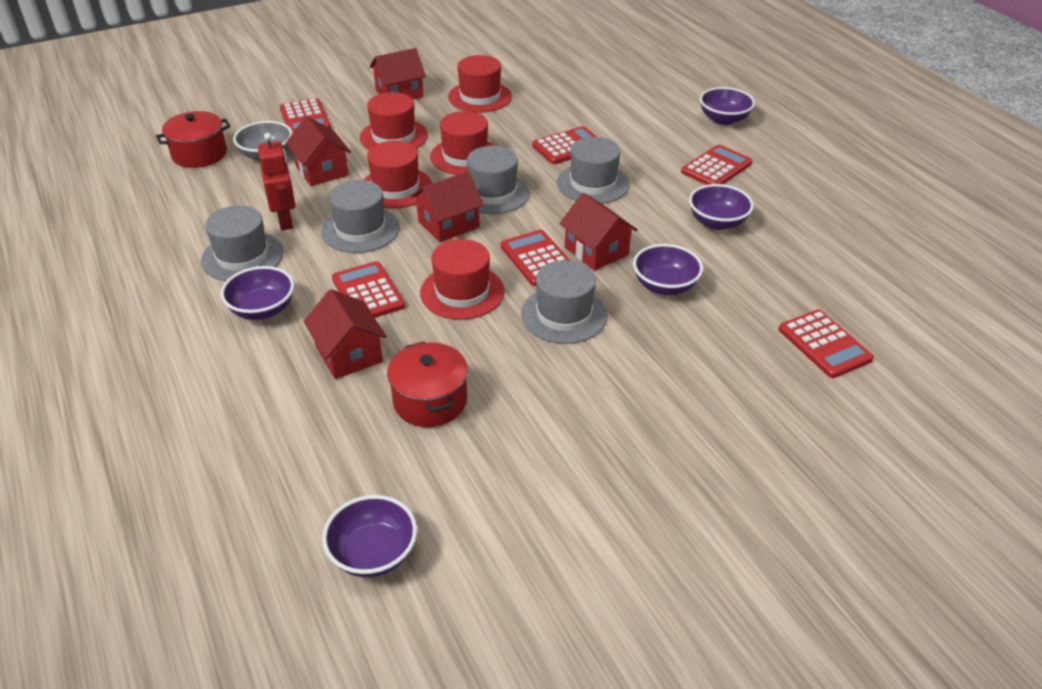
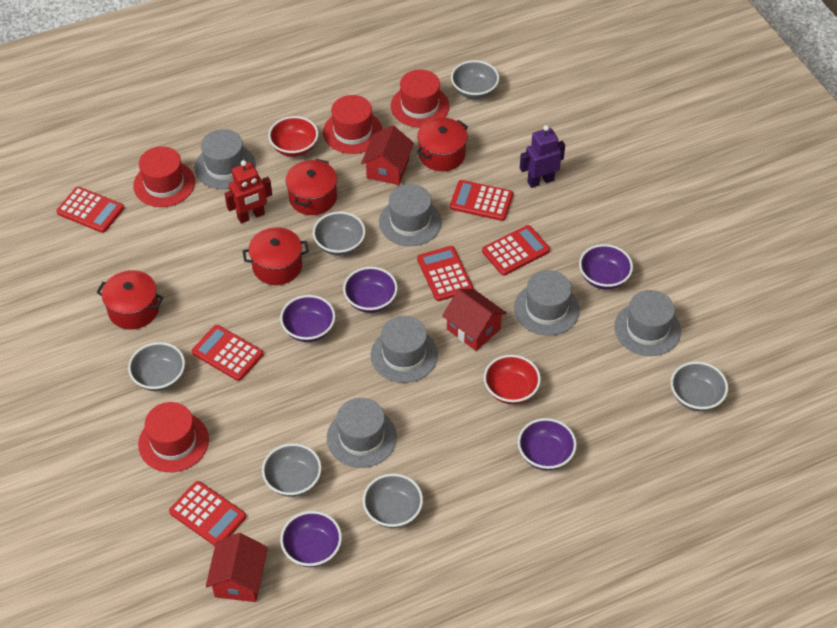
grey bowl: [233,121,293,161] = 1 -> [128,342,185,391] [262,443,322,497] [313,212,366,256] [363,473,423,528] [451,60,499,99] [671,361,728,411] = 6
grey hat: [201,205,284,281] [321,180,400,253] [467,146,530,214] [521,260,608,344] [557,137,630,204] = 5 -> [195,129,256,189] [327,398,397,468] [371,316,438,383] [379,184,442,246] [514,270,580,336] [614,290,681,356] = 6
purple robot: none = 0 -> [520,125,565,188] = 1
red bowl: none = 0 -> [268,116,319,157] [484,355,541,404] = 2
red hat: [360,92,428,150] [363,141,432,209] [420,239,504,320] [430,111,495,175] [448,55,512,112] = 5 -> [133,146,195,207] [138,402,209,472] [323,95,383,154] [391,69,450,127] = 4
red house: [286,116,351,186] [303,289,387,379] [369,48,426,100] [411,171,484,242] [559,193,638,271] = 5 -> [206,533,268,602] [361,125,414,185] [442,289,507,351] = 3
red pot: [156,111,231,168] [387,341,468,427] = 2 -> [96,270,163,329] [243,227,309,285] [286,159,337,215] [416,117,468,171] = 4

